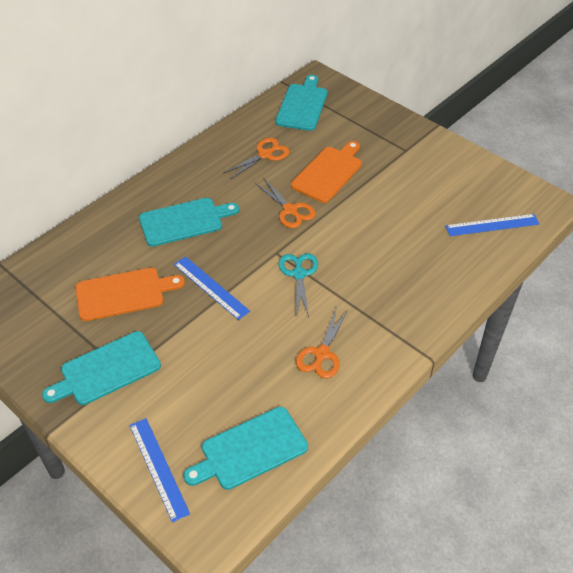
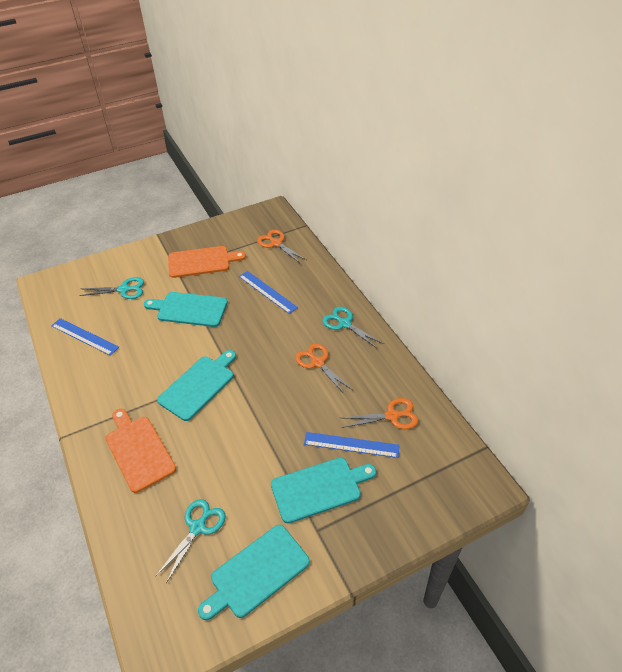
turquoise scissors: [279,253,318,317] = 1 -> [79,277,144,299] [155,499,226,583] [322,307,384,349] = 3

